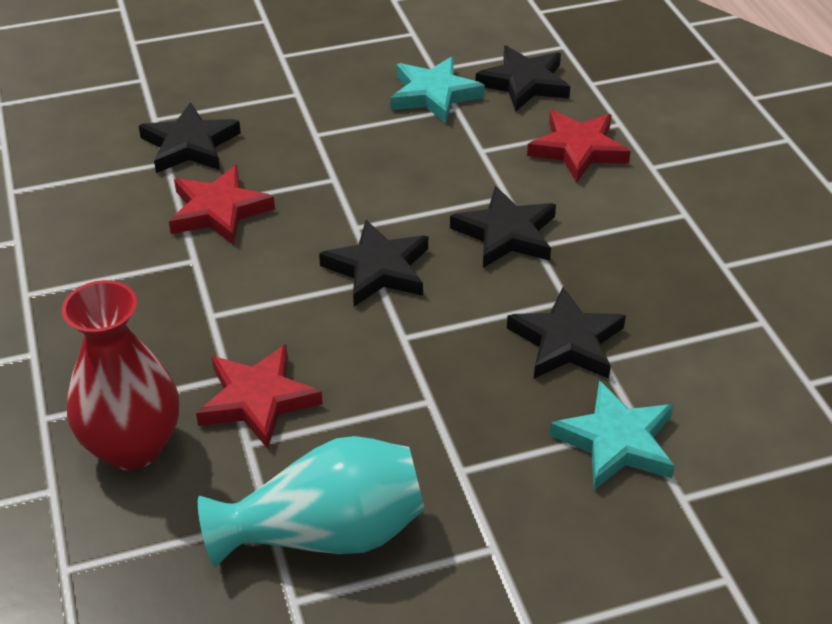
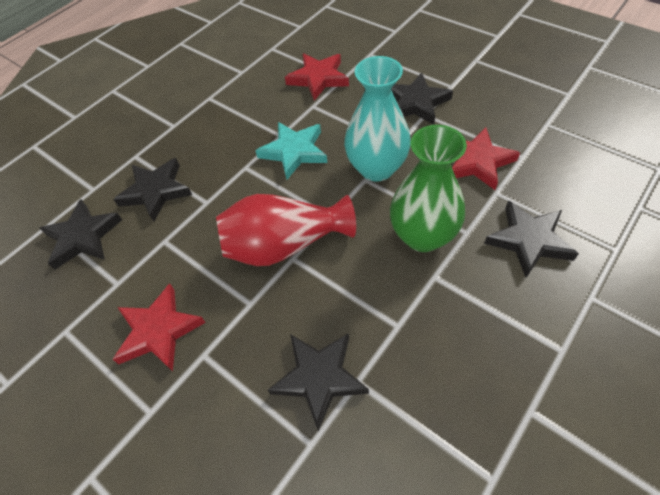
green vase: none = 0 -> [390,125,467,252] = 1
turquoise star: [391,57,485,123] [549,380,675,490] = 2 -> [255,122,327,179] = 1

